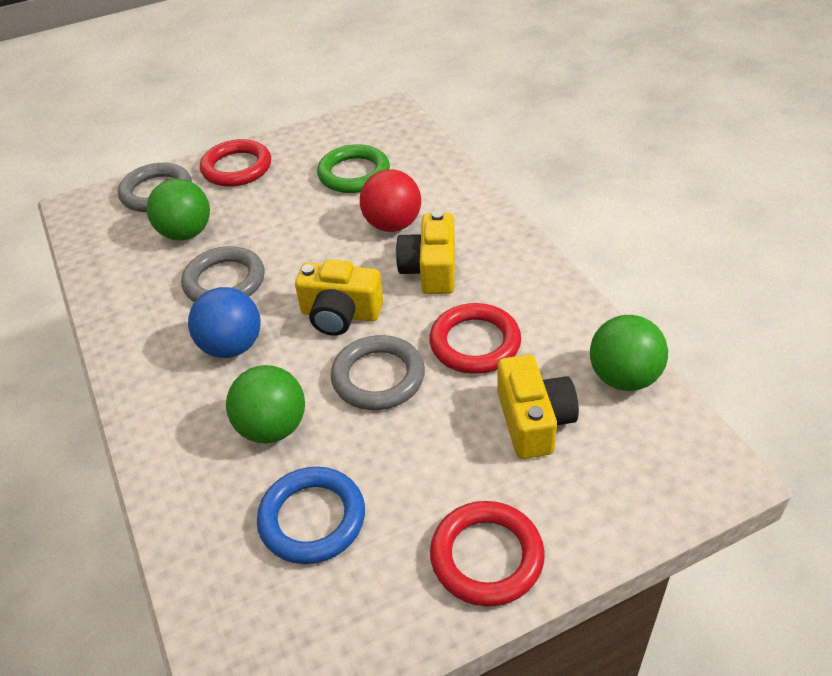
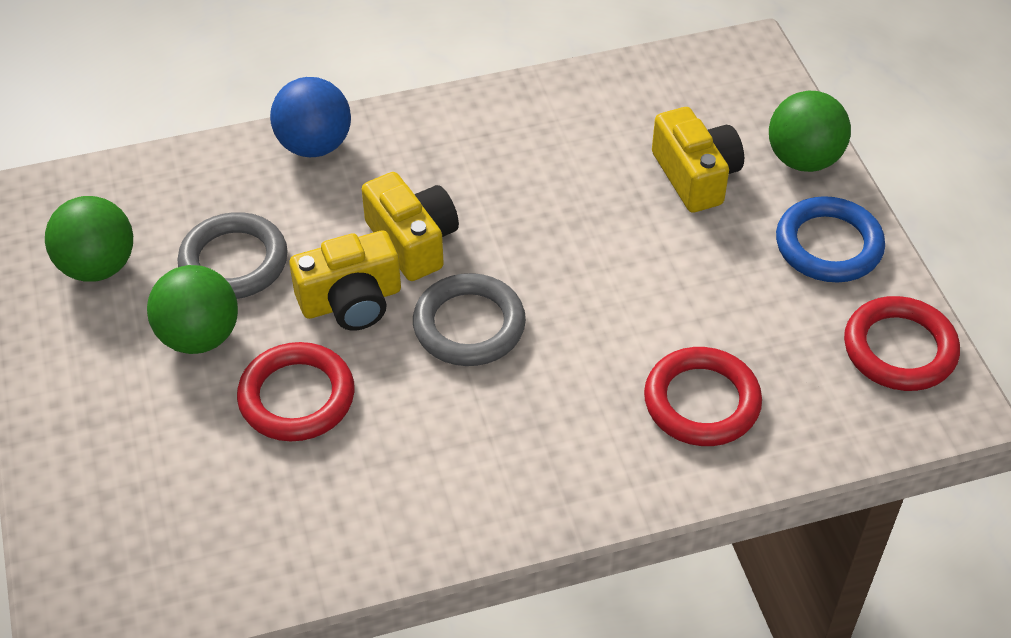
green ring: [317,144,390,193] = 1 -> none = 0
grey ring: [118,163,192,212] [181,246,265,302] [331,335,425,410] = 3 -> [177,212,288,299] [413,273,526,366] = 2
red ball: [360,169,421,232] = 1 -> none = 0

